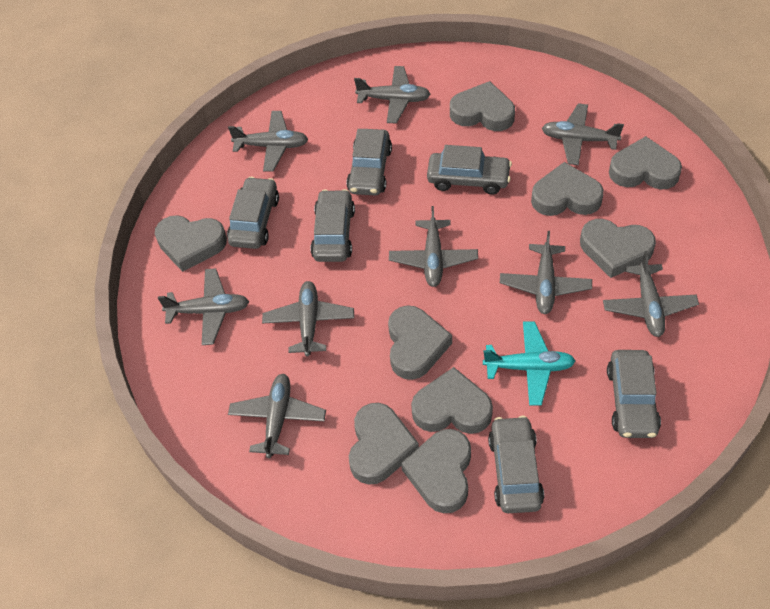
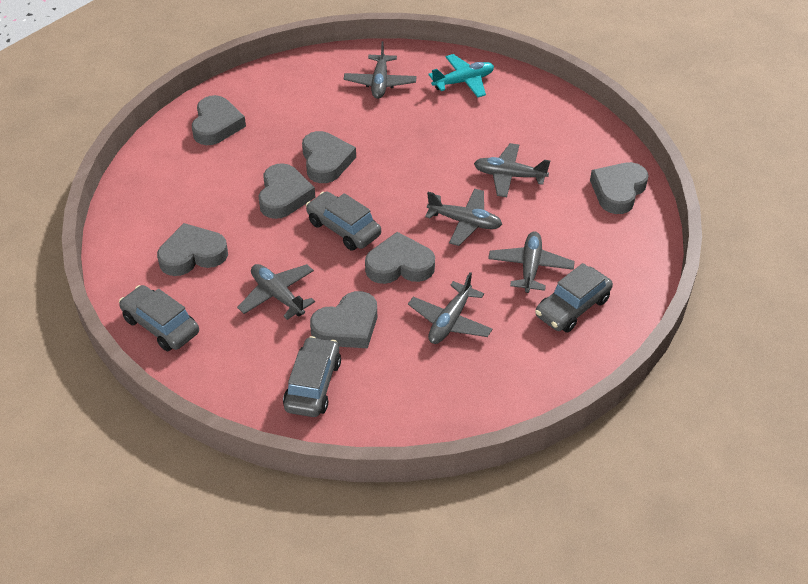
grey car: [227,177,279,249] [310,189,355,262] [346,129,392,195] [427,145,512,195] [488,416,544,513] [607,350,661,438] = 6 -> [119,285,199,351] [283,336,341,417] [306,191,381,251] [535,263,613,332] = 4
grey heart: [155,215,227,272] [349,403,419,485] [388,305,452,380] [401,429,471,513] [411,367,493,434] [450,81,515,131] [531,162,604,216] [580,219,656,278] [609,136,682,190] = 9 -> [157,223,228,276] [192,95,246,145] [259,163,316,219] [302,131,356,183] [310,291,377,348] [365,232,435,284] [590,162,649,214] = 7
grey plane: [158,268,249,345] [228,111,308,172] [228,374,326,458] [262,281,354,356] [354,66,431,123] [389,206,478,287] [500,231,592,314] [542,103,624,165] [603,251,699,337] = 9 -> [237,264,315,320] [344,41,417,99] [408,272,493,344] [425,189,502,246] [474,143,550,197] [488,231,575,293] = 6

